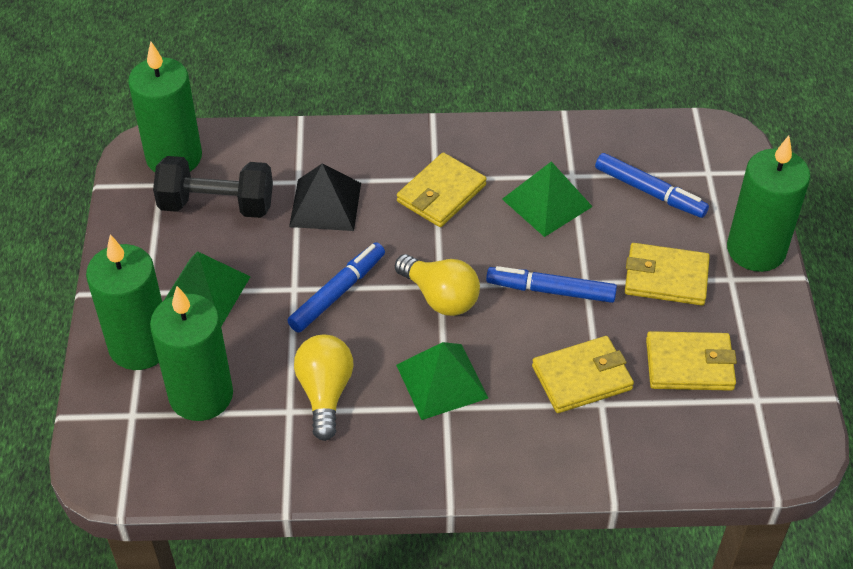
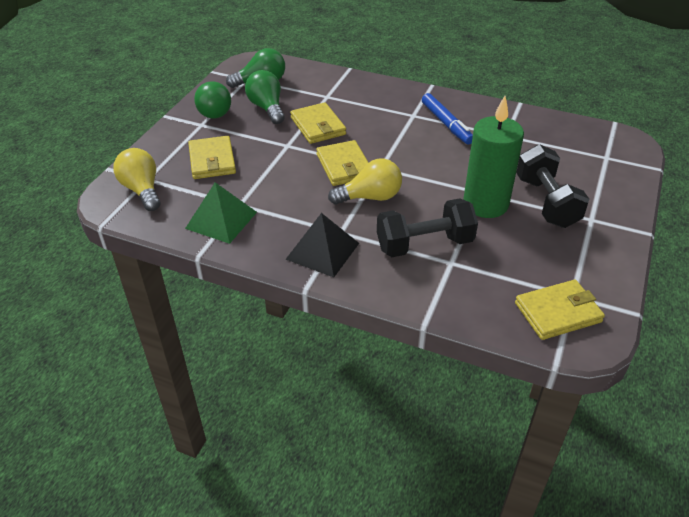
black dumbbell: [153,156,273,218] = 1 -> [377,198,478,257] [516,144,589,228] = 2
blue marker: [287,242,385,333] [486,266,617,303] [595,153,709,218] = 3 -> [422,93,473,145] = 1
green candle: [86,234,162,370] [128,42,202,172] [150,286,233,421] [727,136,811,272] = 4 -> [463,96,524,218] = 1
green light bulb: none = 0 -> [194,81,231,118] [226,48,285,88] [245,70,285,124] = 3
green pyramid: [164,251,251,326] [396,342,488,420] [502,161,593,237] = 3 -> [185,182,257,244] = 1

